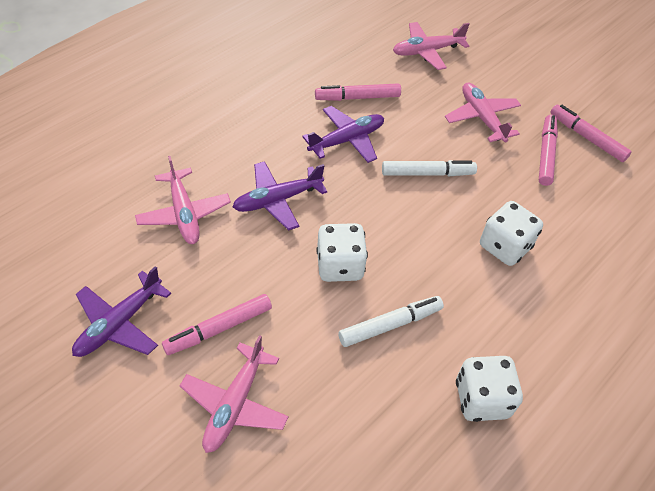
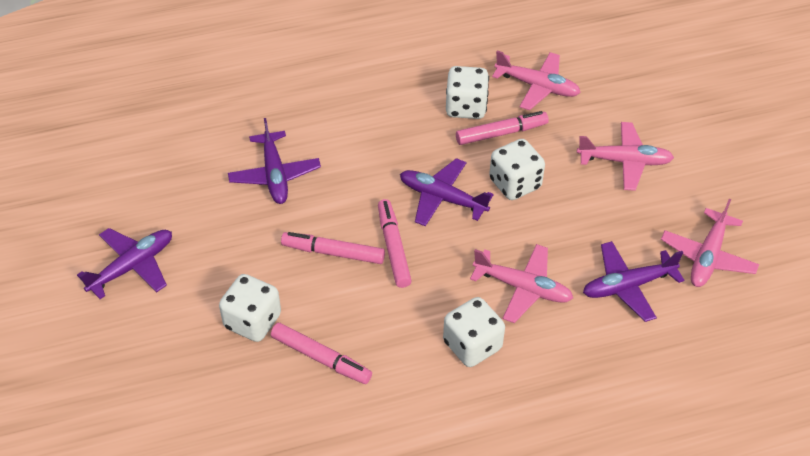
purple plane: [72,266,171,357] [233,161,327,231] [302,106,384,163] = 3 -> [77,228,172,299] [228,118,321,204] [400,158,494,226] [583,241,685,322] = 4
white dice: [316,223,368,282] [456,356,523,422] [480,201,543,266] = 3 -> [219,274,281,342] [443,297,505,367] [446,66,489,119] [489,139,545,200] = 4
white marker: [338,296,444,347] [382,160,477,176] = 2 -> none = 0

